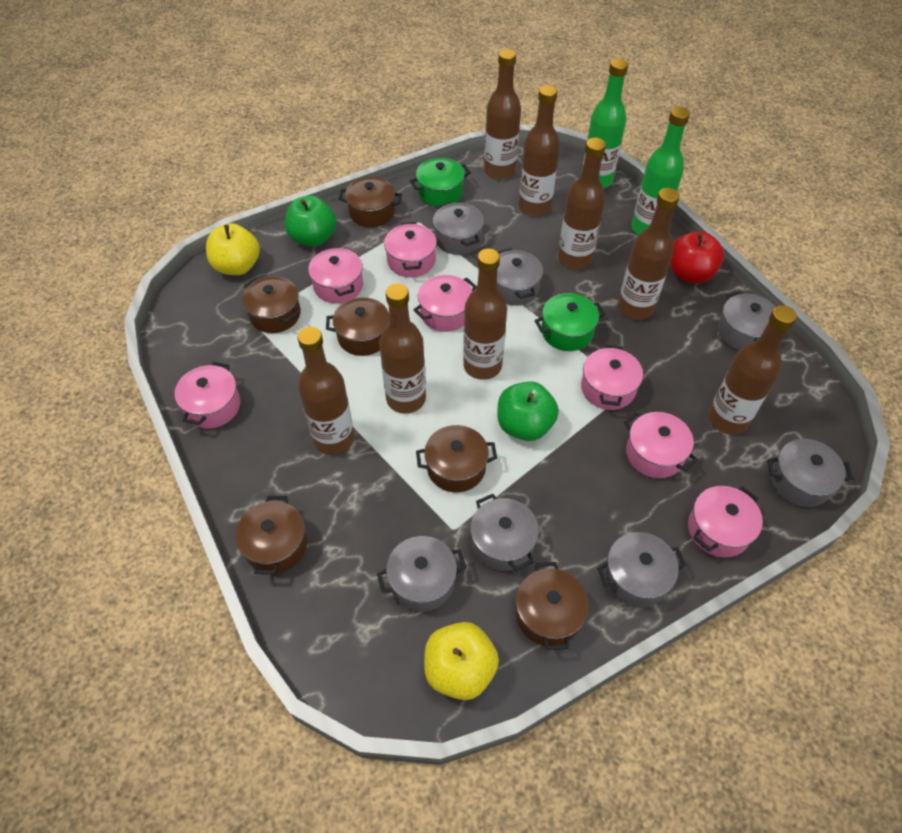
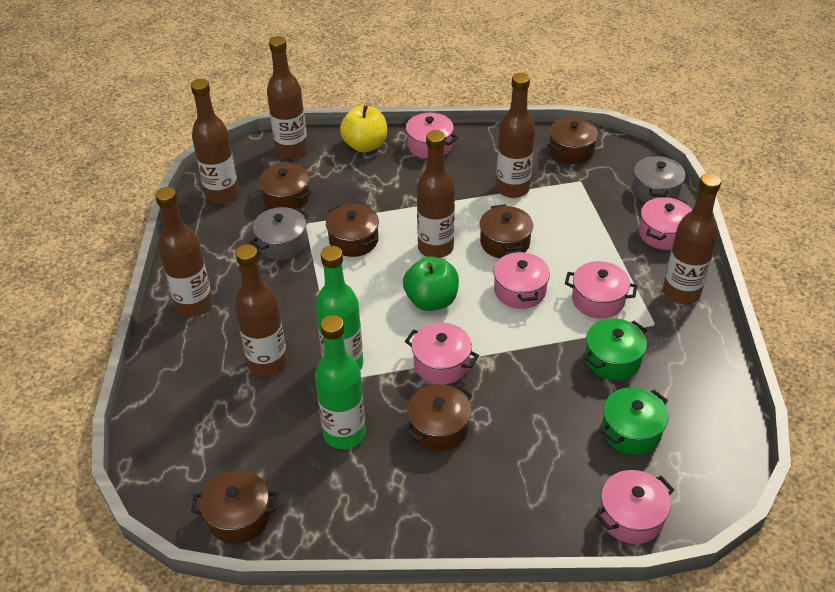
brown bottle: [298,327,354,455] [379,283,426,414] [463,249,507,380] [484,49,521,180] [519,85,560,217] [558,138,606,269] [618,188,680,320] [708,305,797,435] = 8 -> [155,187,213,317] [191,79,239,204] [235,244,288,377] [267,36,308,159] [417,130,455,258] [496,73,535,198] [663,173,721,304] = 7
green apple: [285,195,336,247] [498,381,559,441] = 2 -> [403,256,459,311] = 1
grey pot: [377,536,466,611] [433,202,484,255] [470,494,539,571] [497,248,543,306] [597,532,687,607] [718,291,776,350] [767,439,853,507] = 7 -> [250,207,309,260] [632,155,686,203] = 2
pink pot: [174,362,240,428] [308,246,363,303] [384,222,437,277] [414,275,477,332] [581,345,643,410] [624,412,698,478] [688,486,763,557] = 7 -> [402,113,458,159] [405,323,479,385] [493,250,550,309] [565,261,638,319] [595,470,674,544] [639,197,692,250] = 6
red apple: [670,231,724,284] = 1 -> none = 0
yellow apple: [206,223,260,275] [424,622,499,700] = 2 -> [340,105,387,153] = 1

